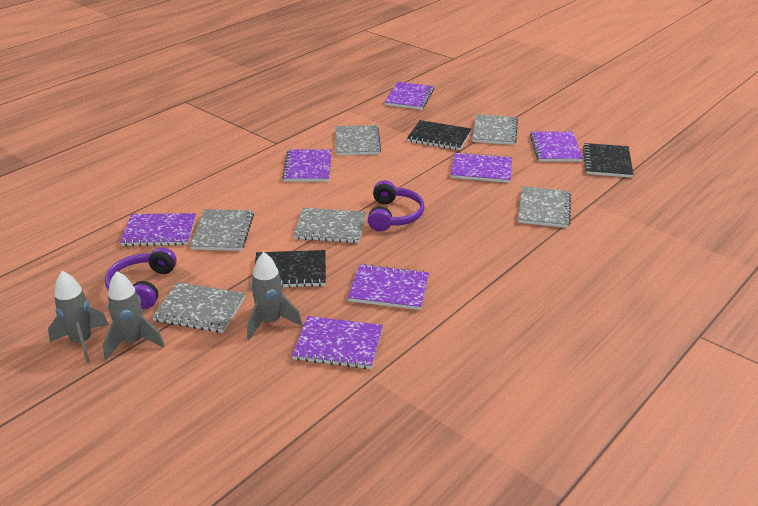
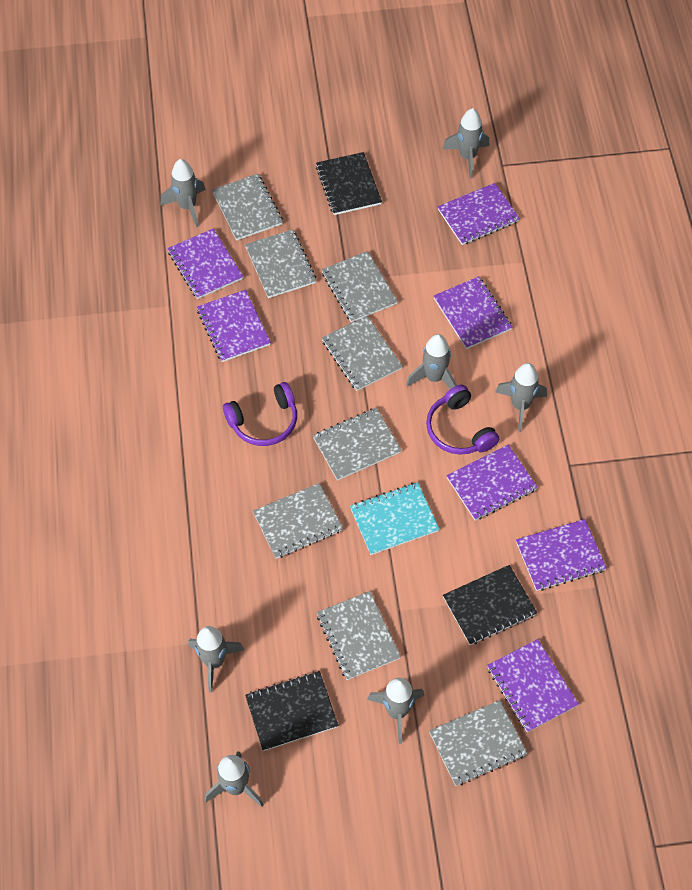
grey notebook: [152,282,245,333] [190,209,254,251] [293,208,366,243] [336,125,381,155] [472,114,518,145] [518,186,571,228] = 6 -> [212,174,283,240] [245,229,316,298] [253,483,343,559] [313,408,402,481] [317,591,401,680] [321,251,398,322] [322,316,403,391] [429,700,527,786] = 8
grey rocket: [48,271,109,363] [103,271,165,360] [247,252,302,340] = 3 -> [161,159,206,227] [188,626,244,693] [205,752,264,807] [367,678,425,744] [406,334,457,389] [443,108,489,179] [495,363,547,432] = 7
turquoise notebook: none = 0 -> [350,482,439,555] = 1

